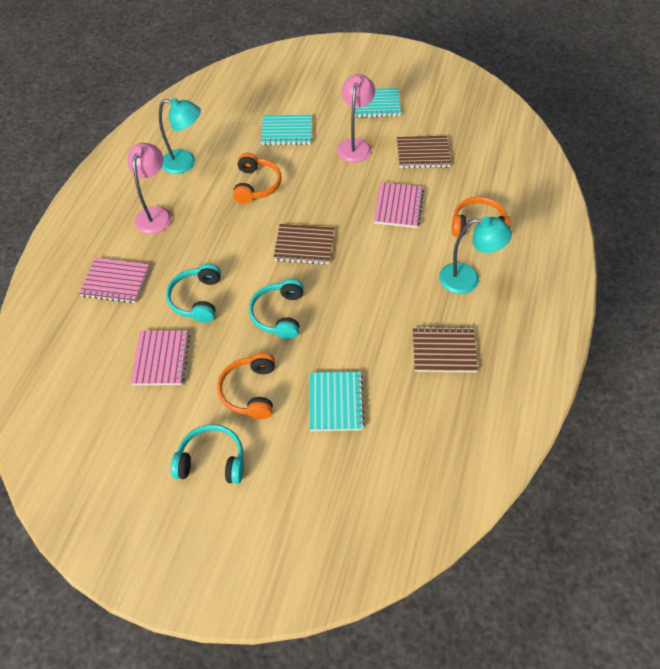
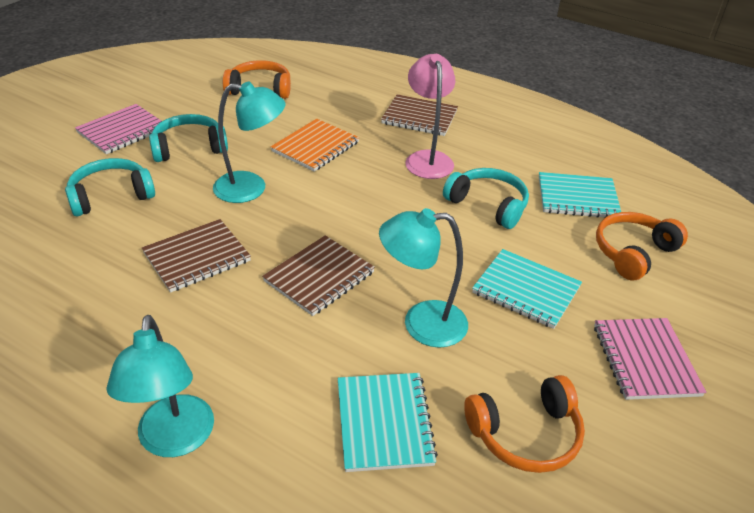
orange notebook: none = 0 -> [271,119,359,172] = 1
pink lamp: [127,143,171,234] [337,74,375,162] = 2 -> [405,54,455,179] = 1
pink notebook: [79,258,149,303] [131,330,190,385] [374,182,424,228] = 3 -> [75,104,162,154] [594,318,706,400] = 2
turquoise lamp: [159,98,201,174] [439,217,512,294] = 2 -> [106,315,214,457] [213,82,286,203] [379,208,468,348] = 3

